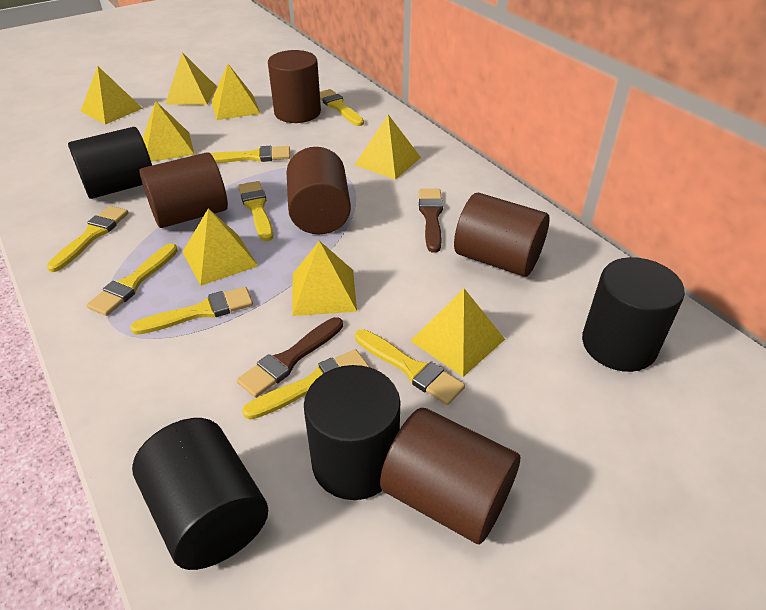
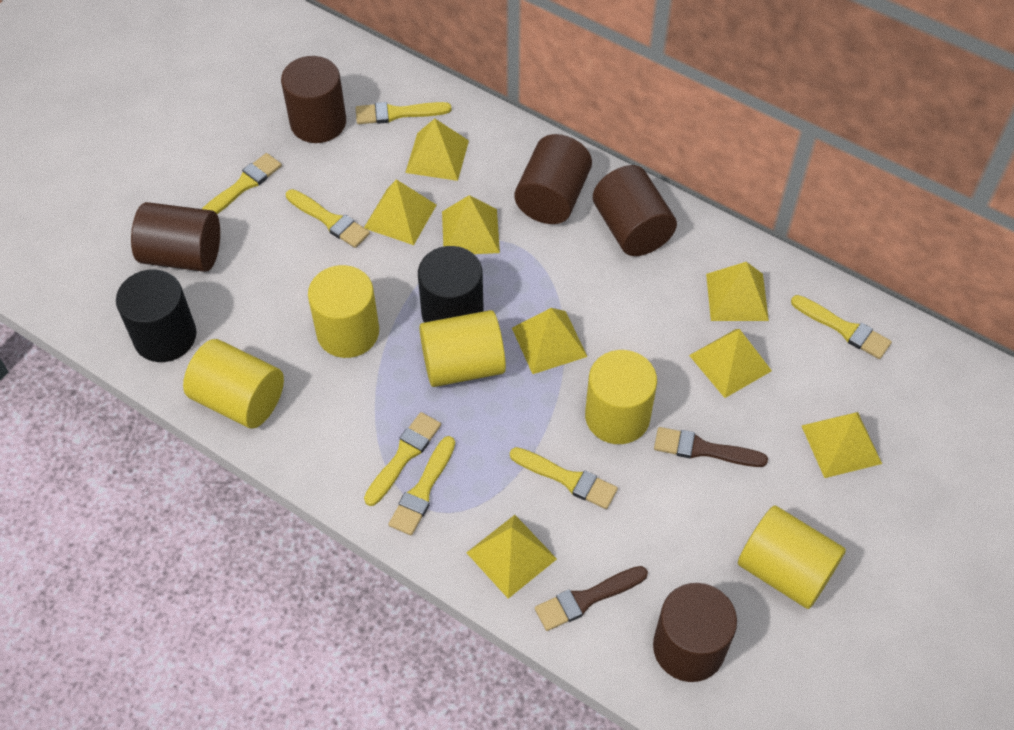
black cylinder: [68,127,152,199] [132,418,268,570] [304,365,400,500] [582,257,685,372] = 4 -> [116,269,196,362] [418,246,484,323] = 2
yellow brush: [47,206,129,272] [86,243,178,316] [130,287,253,335] [210,146,290,163] [238,181,273,241] [242,349,370,420] [320,89,364,126] [355,329,465,405] = 8 -> [202,153,282,214] [286,189,370,248] [356,102,451,124] [364,412,441,506] [389,436,455,536] [510,447,618,509] [791,295,892,359] = 7
yellow cylinder: none = 0 -> [183,339,284,429] [308,265,379,358] [419,310,506,387] [585,350,657,444] [738,505,846,609] = 5

